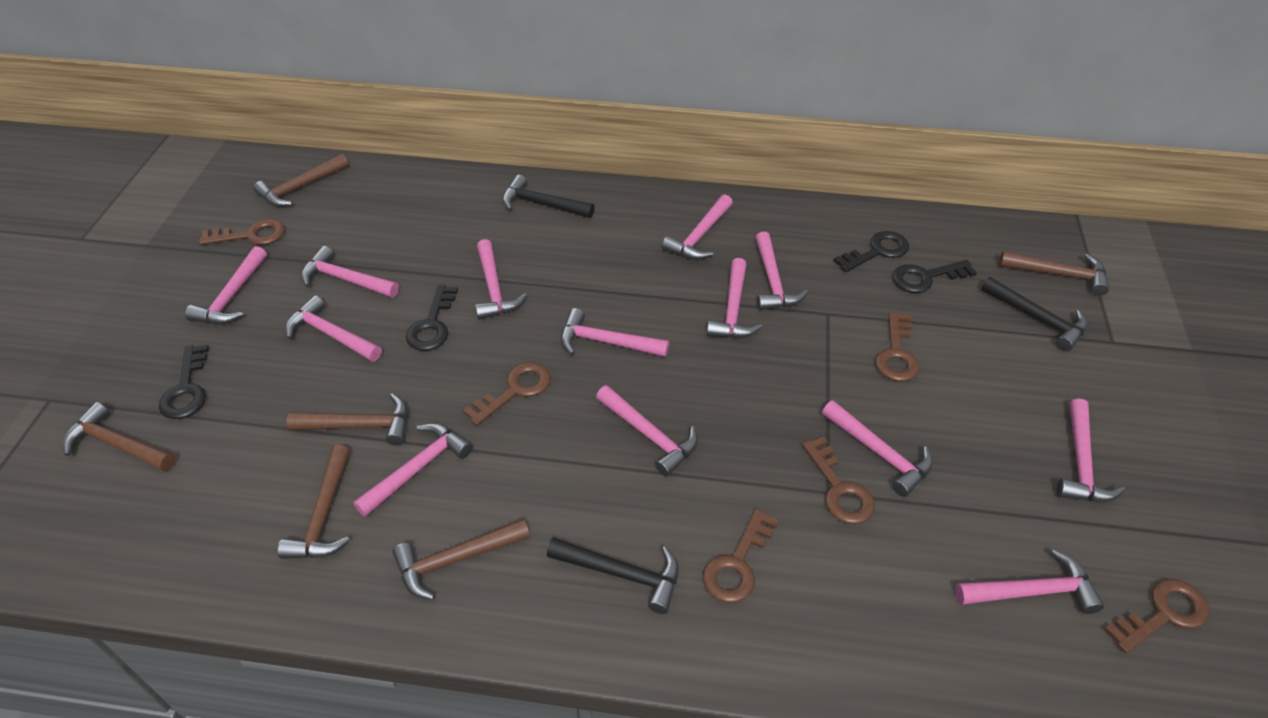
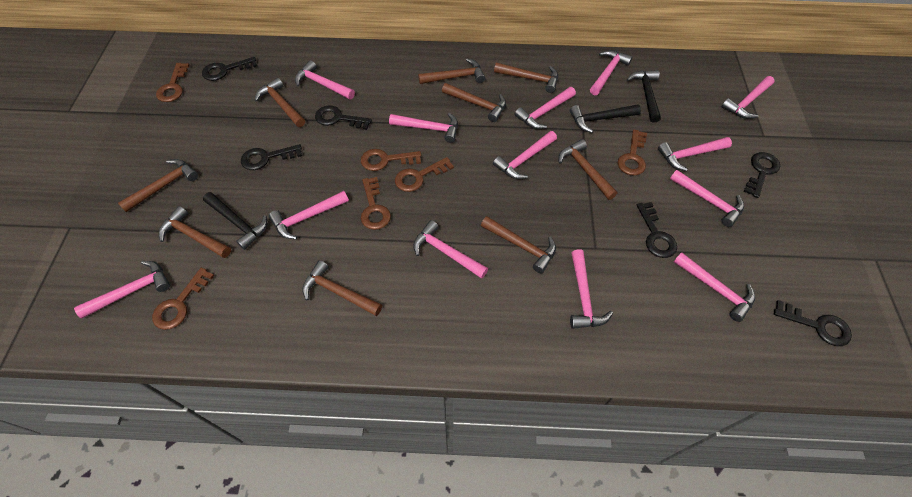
black key: [159,345,209,419] [406,285,458,351] [833,231,909,272] [892,260,977,293] = 4 -> [202,57,257,81] [241,144,302,170] [315,105,372,130] [637,202,677,258] [744,152,780,198] [774,300,852,346] = 6
brown hammer: [63,402,176,471] [254,154,349,207] [277,445,350,559] [286,393,408,446] [392,518,530,600] [999,251,1109,296] = 6 -> [118,159,198,212] [159,206,231,258] [255,78,305,127] [302,260,382,316] [418,58,485,84] [442,83,506,122] [481,216,556,273] [494,63,558,93] [559,139,617,200] = 9

